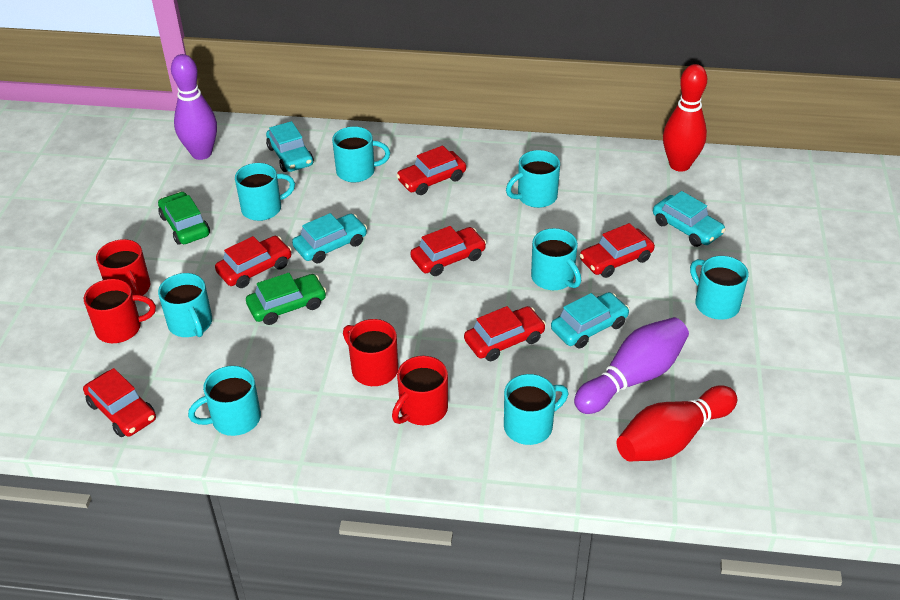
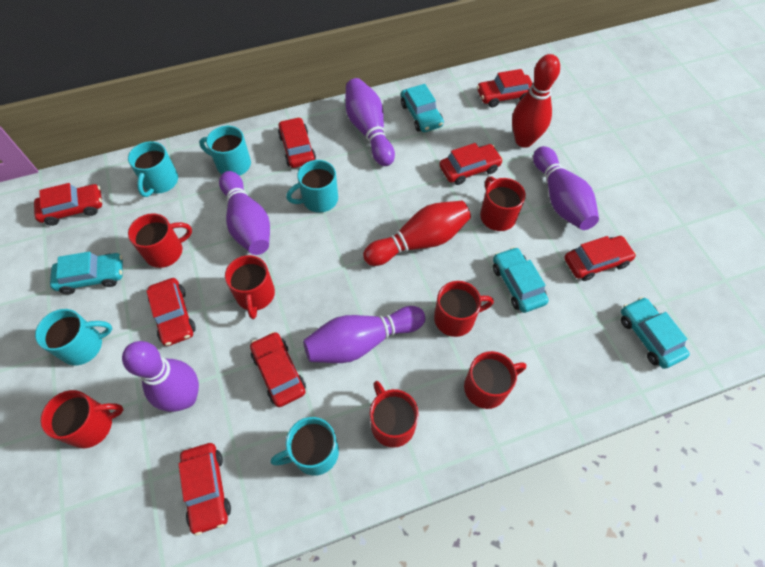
green car: [158,192,210,245] [246,273,326,325] = 2 -> none = 0
purple bowling pin: [171,54,217,160] [574,317,689,414] = 2 -> [122,341,199,412] [219,171,270,255] [303,306,425,363] [345,78,395,166] [533,146,599,230] = 5
red car: [83,368,156,437] [215,236,292,288] [396,146,466,195] [410,226,486,276] [464,306,546,361] [580,223,655,278] = 6 -> [34,183,102,226] [147,278,196,346] [178,443,231,536] [250,332,306,407] [278,117,316,168] [439,143,503,185] [477,69,533,108] [565,236,636,281] = 8
red mug: [84,279,156,343] [96,239,150,296] [343,319,398,386] [392,356,448,425] = 4 -> [40,390,123,448] [128,213,192,268] [225,255,275,319] [370,381,419,448] [434,281,494,337] [464,351,526,409] [480,176,526,231] = 7
turquoise mug: [158,273,212,337] [188,366,261,436] [235,163,295,221] [332,127,390,182] [504,374,568,445] [506,150,560,208] [531,228,581,290] [690,256,749,320] = 8 -> [35,309,112,365] [128,141,178,197] [199,126,251,176] [271,417,339,476] [286,160,338,213] = 5

